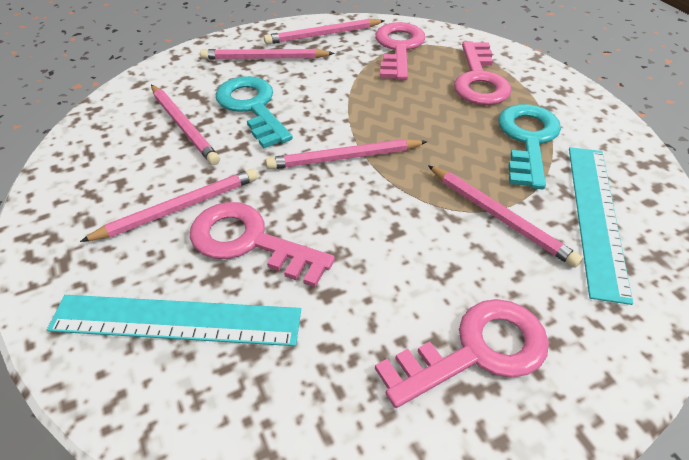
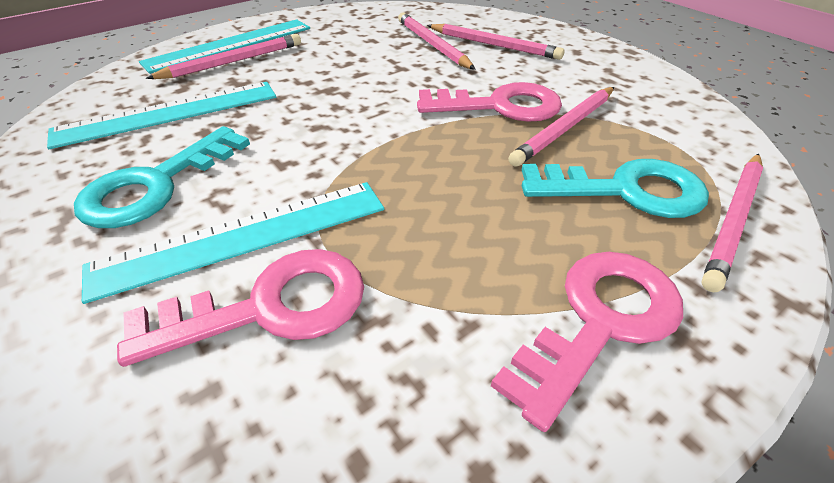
pink key: [190,202,335,287] [375,22,425,80] [375,299,549,408] [454,41,512,105] = 4 -> [117,249,364,367] [417,82,562,122] [491,252,683,432] = 3
pink pencil: [80,168,258,242] [151,85,220,165] [200,49,335,60] [264,19,385,45] [265,139,428,170] [428,165,583,268] = 6 -> [146,34,301,79] [398,12,476,70] [427,24,564,60] [508,87,614,167] [701,154,763,292] = 5
turquoise ruler: [47,295,301,346] [569,147,633,305] = 2 -> [47,82,276,149] [82,182,384,304] [139,19,310,74] = 3

